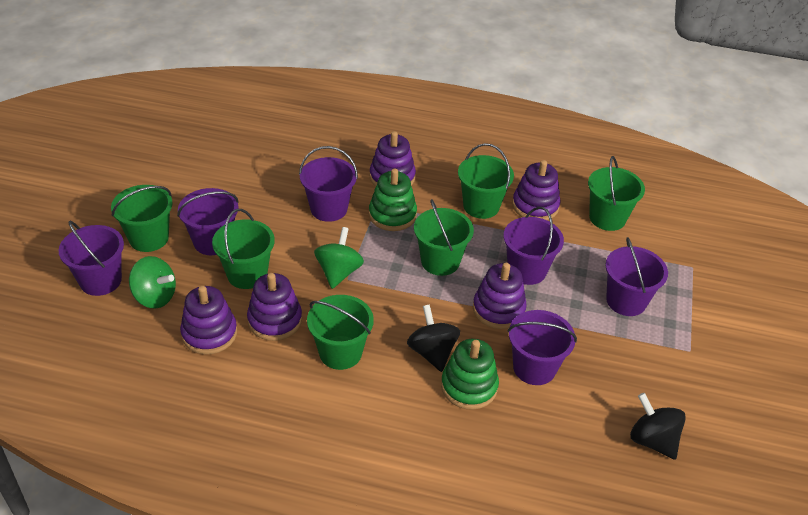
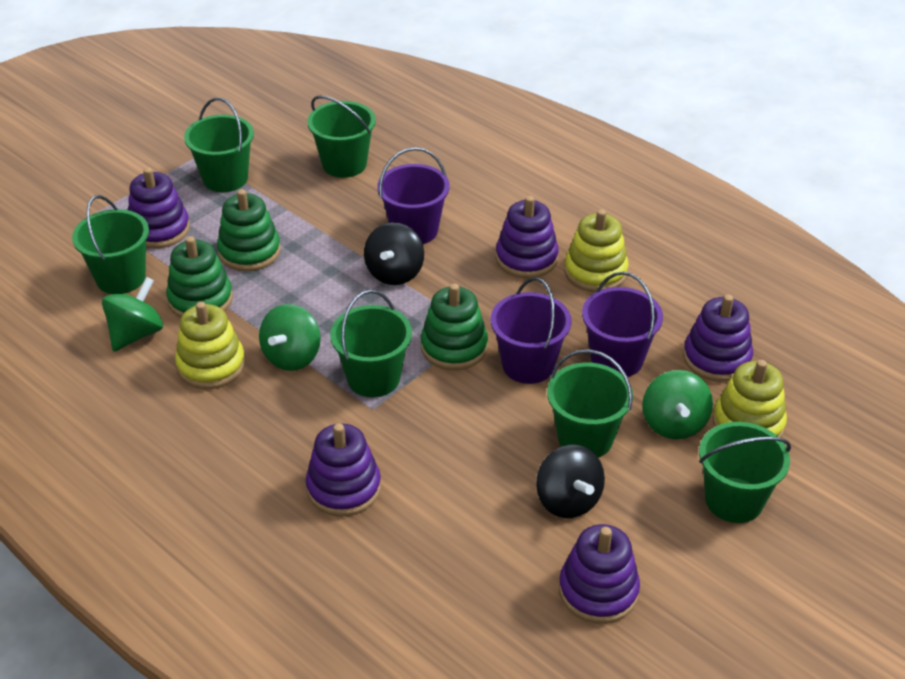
green spinning top: [129,256,176,309] [314,227,364,289] = 2 -> [102,276,163,351] [259,304,321,371] [642,370,713,439] = 3
green stacking toy: [369,168,417,231] [441,339,499,410] = 2 -> [166,236,233,318] [217,189,281,271] [421,284,488,370] = 3
purple bucket: [59,221,124,296] [177,188,239,255] [299,146,358,222] [503,207,564,285] [507,310,577,385] [605,237,668,316] = 6 -> [377,147,450,244] [490,278,572,384] [582,272,663,377] = 3
yellow stacking toy: none = 0 -> [175,302,245,389] [564,209,629,292] [713,360,787,438] = 3

